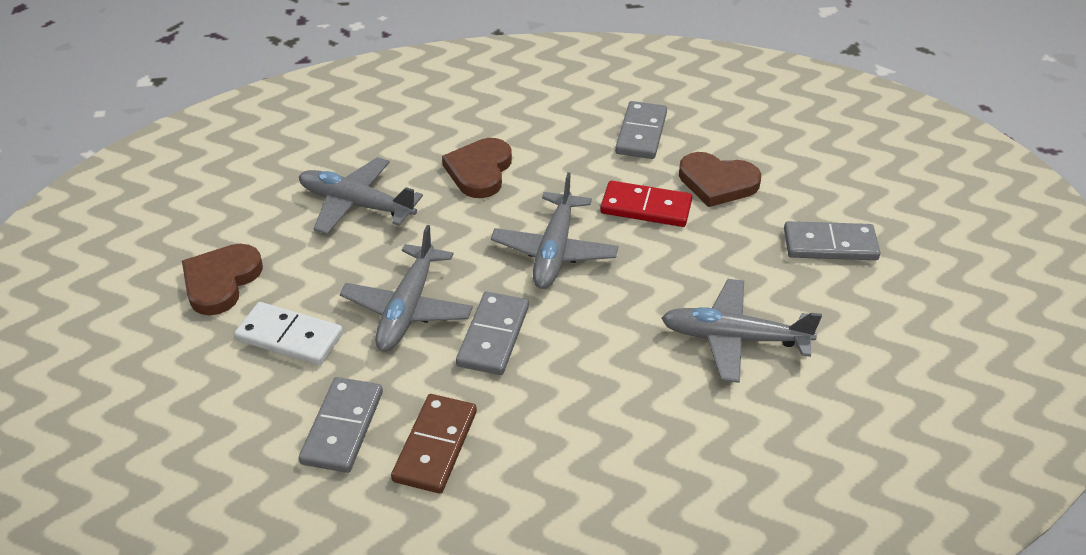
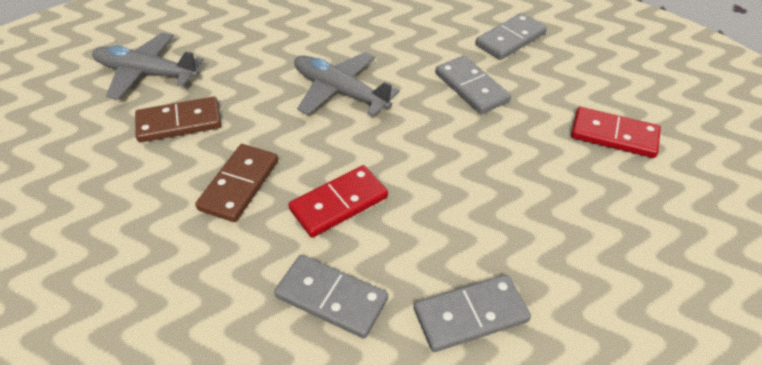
brown domino: [391,394,477,493] = 1 -> [135,96,222,142] [195,144,278,222] = 2
brown heart: [182,244,263,316] [442,138,512,198] [679,152,761,207] = 3 -> none = 0
grey plane: [299,157,423,234] [340,225,473,351] [491,172,619,289] [661,279,822,383] = 4 -> [92,33,204,100] [294,52,400,116] = 2
red domino: [600,181,692,227] = 1 -> [288,165,388,238] [571,107,661,158] = 2
white domino: [234,302,343,365] = 1 -> none = 0

